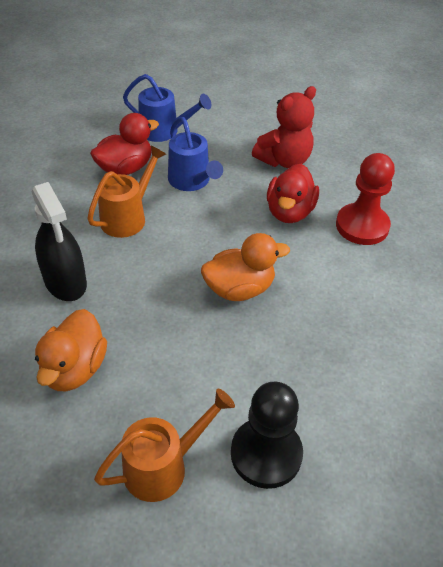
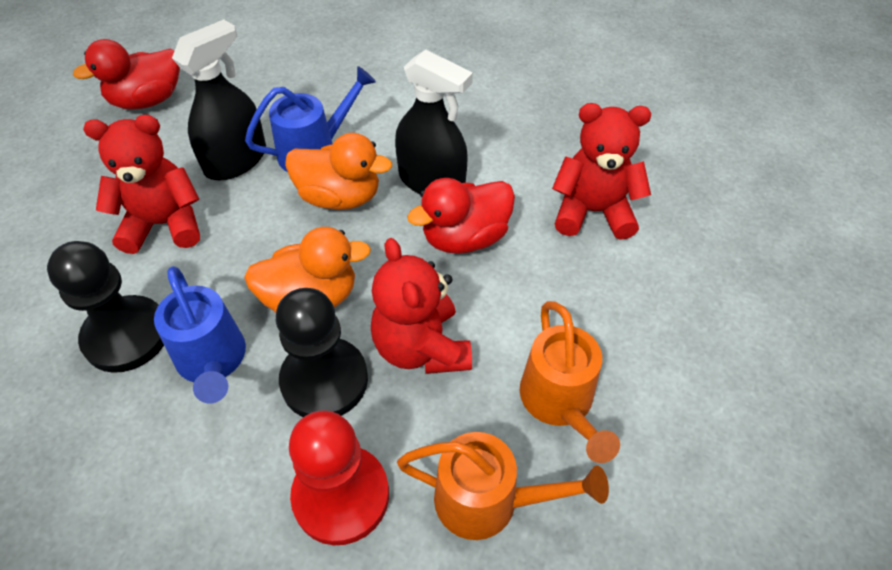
black pawn: [231,382,303,489] = 1 -> [47,241,164,373] [276,288,368,417] = 2
black spray bottle: [31,182,87,301] = 1 -> [172,19,266,180] [395,50,473,194] = 2
red teddy bear: [252,86,316,168] = 1 -> [83,115,200,254] [371,238,472,374] [552,103,651,240] = 3

